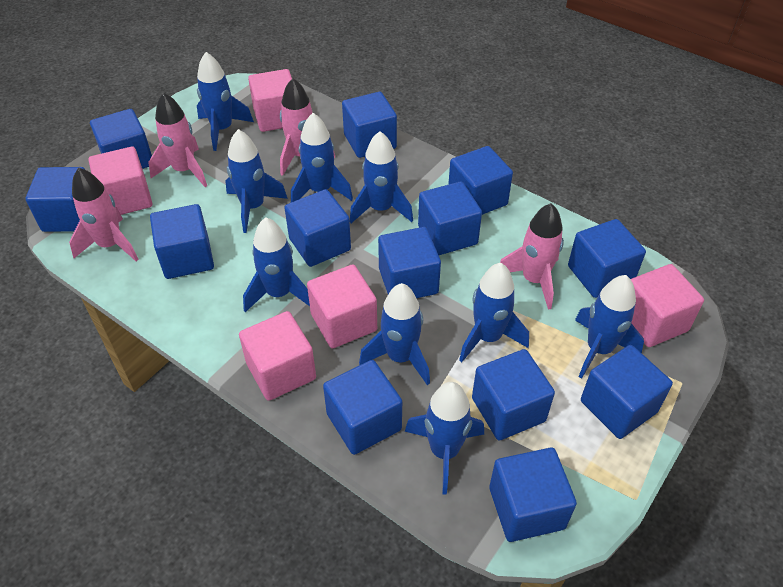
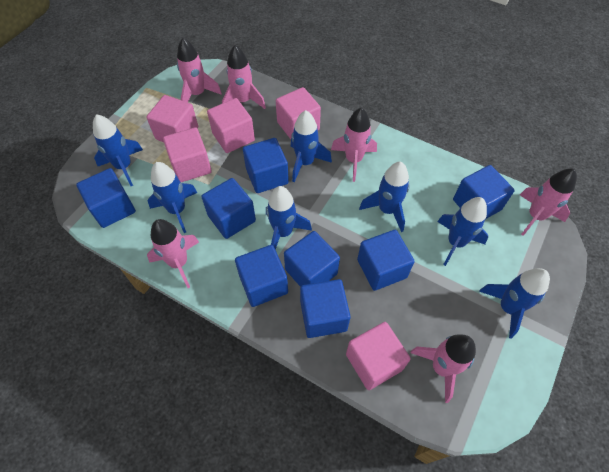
blue cube: [26,167,84,232] [90,109,152,169] [150,204,214,279] [284,189,351,267] [323,360,402,455] [342,92,397,158] [378,227,441,298] [418,181,482,255] [448,146,513,215] [472,349,555,440] [489,447,577,542] [568,219,646,298] [581,345,673,439] = 13 -> [76,168,136,228] [201,178,256,239] [235,245,288,307] [243,138,289,193] [284,231,340,287] [300,279,351,338] [357,230,415,291] [453,165,515,219] = 8
blue rocket: [197,52,254,151] [225,129,288,233] [243,217,310,312] [291,113,353,202] [349,131,413,223] [359,283,430,385] [405,382,484,495] [459,263,529,362] [575,275,644,379] = 9 -> [93,114,143,186] [148,162,198,233] [266,186,312,250] [291,110,332,182] [359,162,409,232] [437,197,488,266] [479,268,550,339] = 7
pink rocket: [69,167,139,261] [148,92,207,187] [280,78,335,176] [500,203,564,310] = 4 -> [147,219,199,288] [177,38,222,103] [222,45,266,109] [331,108,377,182] [410,335,476,403] [520,168,577,236] = 6

